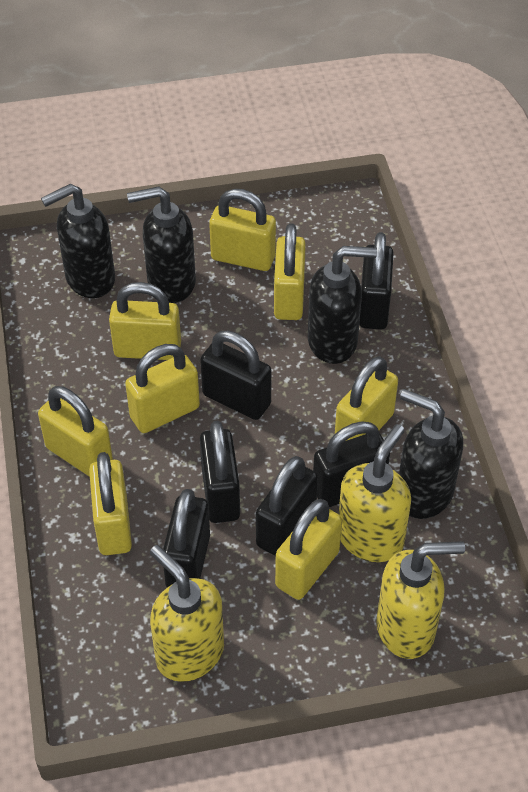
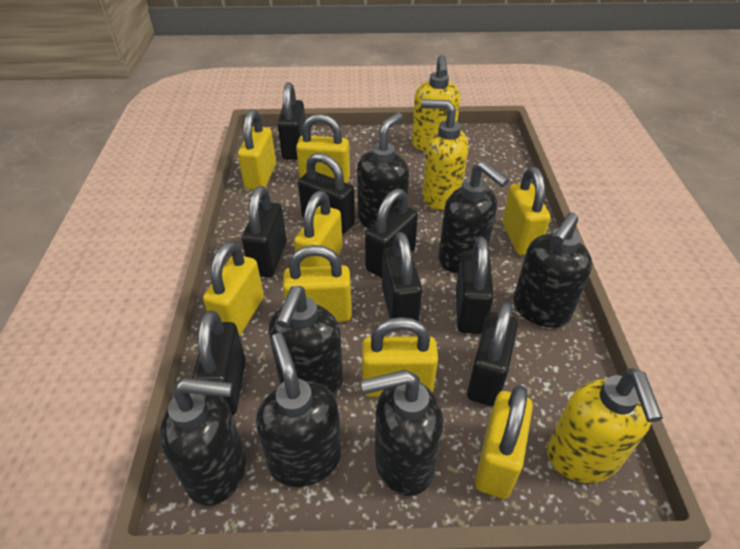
black padlock: [163,489,210,587] [200,331,272,420] [200,421,240,523] [256,456,318,556] [313,421,390,507] [359,232,394,330] = 6 -> [192,311,246,415] [242,186,287,277] [278,82,305,160] [298,153,355,234] [365,189,418,278] [382,232,422,321] [456,237,494,334] [467,301,518,406] = 8
black soap dispenser: [41,184,115,298] [127,186,196,303] [308,246,377,364] [399,389,463,519] = 4 -> [160,378,246,506] [256,333,342,487] [269,286,343,394] [357,112,409,229] [361,370,443,496] [438,161,509,273] [514,212,592,328] = 7

